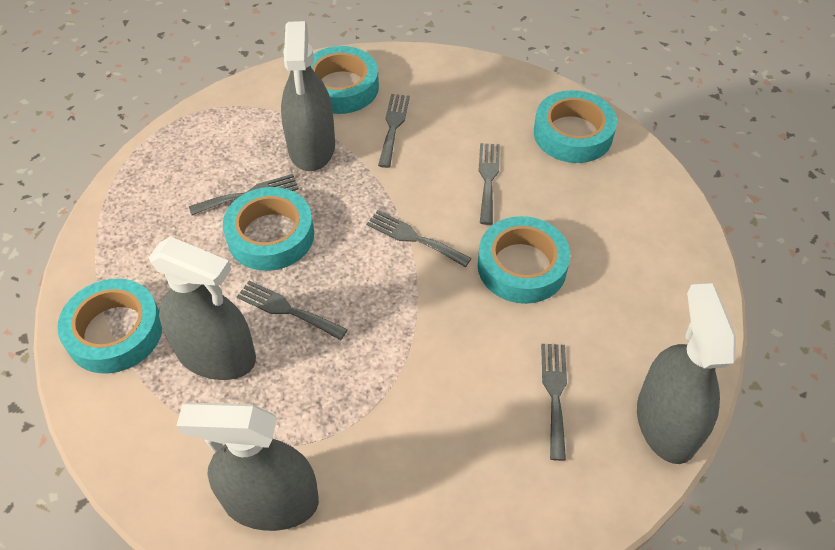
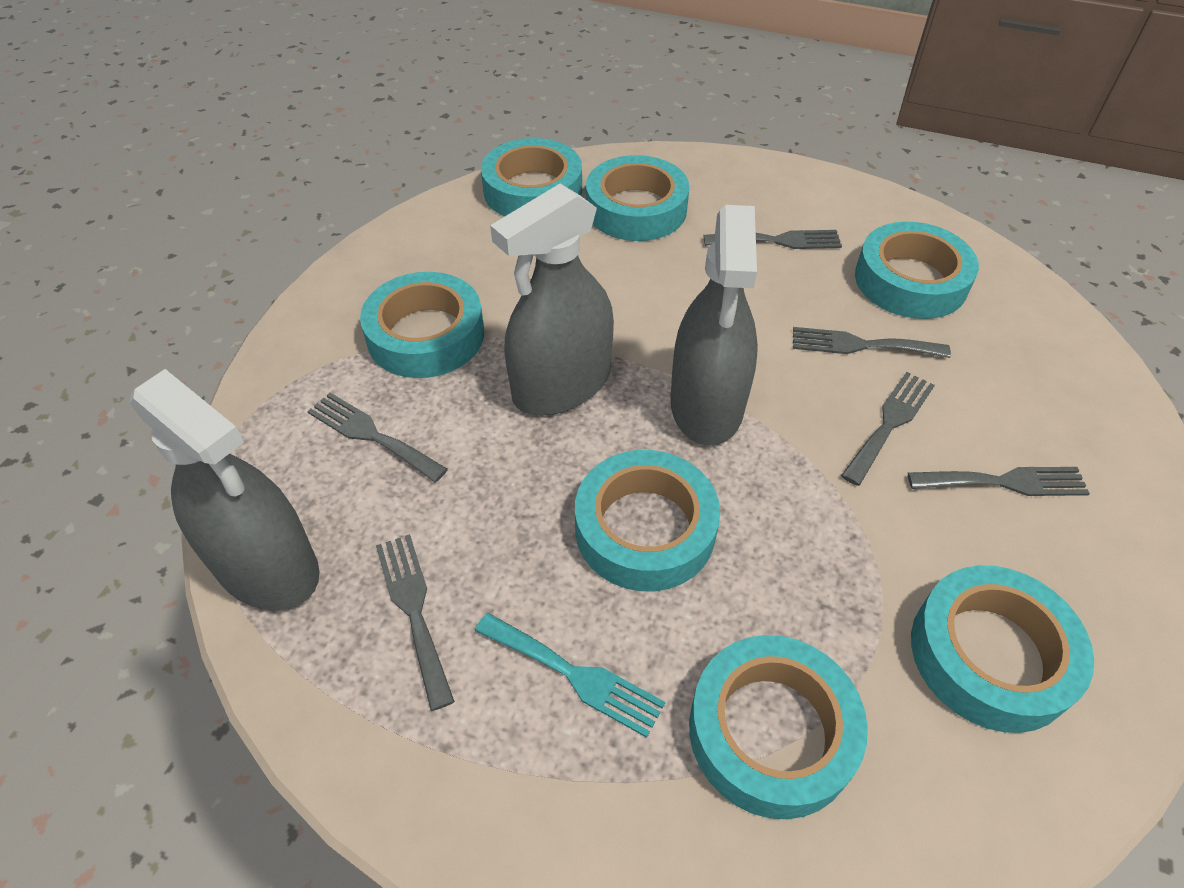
grey spray bottle: [149,237,256,380] [176,402,319,531] [281,21,335,171] [637,283,736,464] = 4 -> [130,369,320,611] [490,184,614,415] [670,205,758,446] = 3
turquoise fork: none = 0 -> [475,613,665,738] = 1
turquoise tape: [57,279,162,373] [223,187,314,271] [310,46,379,114] [478,216,570,304] [534,90,617,163] = 5 -> [360,272,484,378] [481,138,582,216] [575,450,720,591] [586,155,690,241] [689,635,868,819] [855,222,979,319] [911,565,1094,733] = 7

